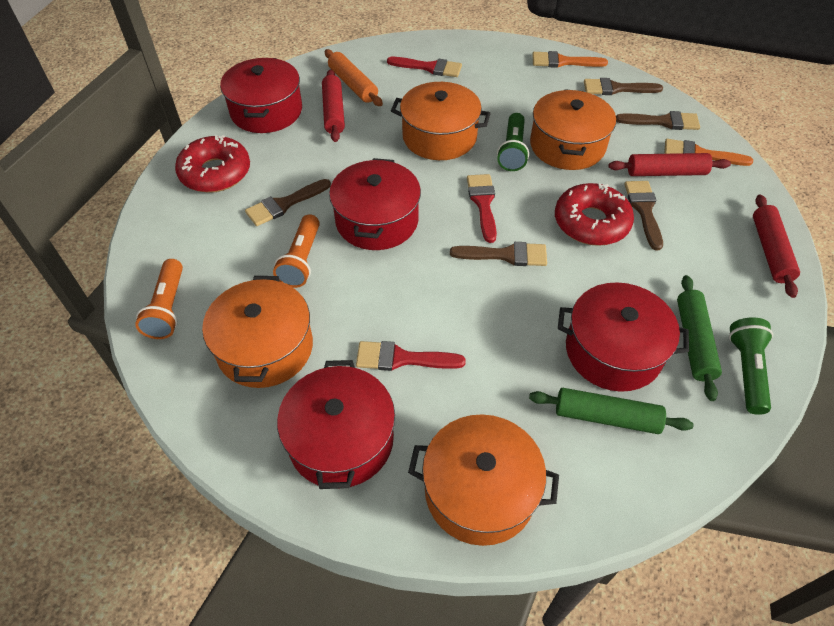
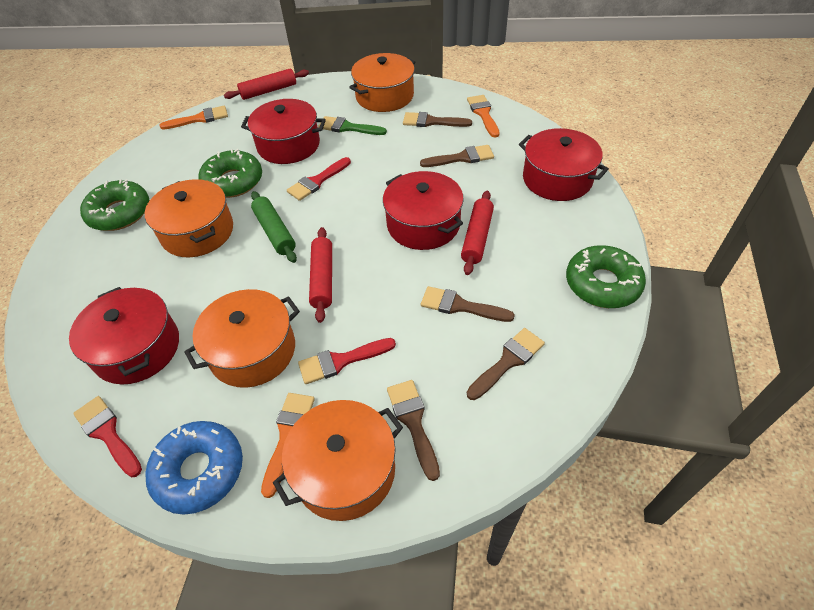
blue donut: none = 0 -> [146,421,243,515] = 1
green brush: none = 0 -> [318,116,387,135] = 1
green donut: none = 0 -> [80,179,150,231] [198,149,262,198] [566,245,646,308] = 3
green flashlight: [497,113,529,171] [729,317,773,415] = 2 -> none = 0
green rolling pin: [529,388,694,434] [677,275,722,401] = 2 -> [251,191,297,263] = 1
orange brush: [532,51,608,68] [664,139,753,166] = 2 -> [160,106,228,130] [261,393,315,498] [467,95,499,137] = 3
orange flashlight: [135,259,183,339] [273,214,320,288] = 2 -> none = 0
orange rolling pin: [325,49,383,106] = 1 -> none = 0
red donut: [175,135,250,193] [555,183,634,246] = 2 -> none = 0

